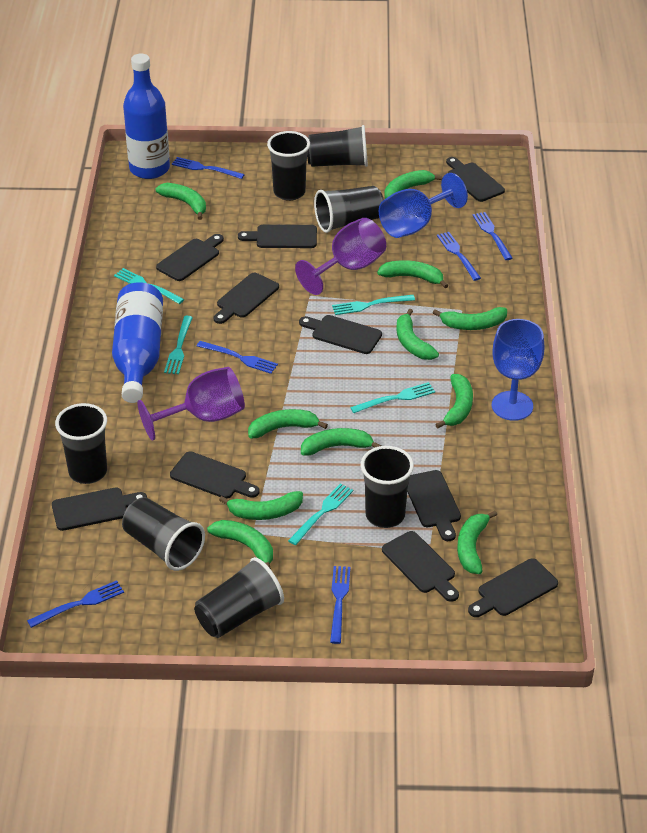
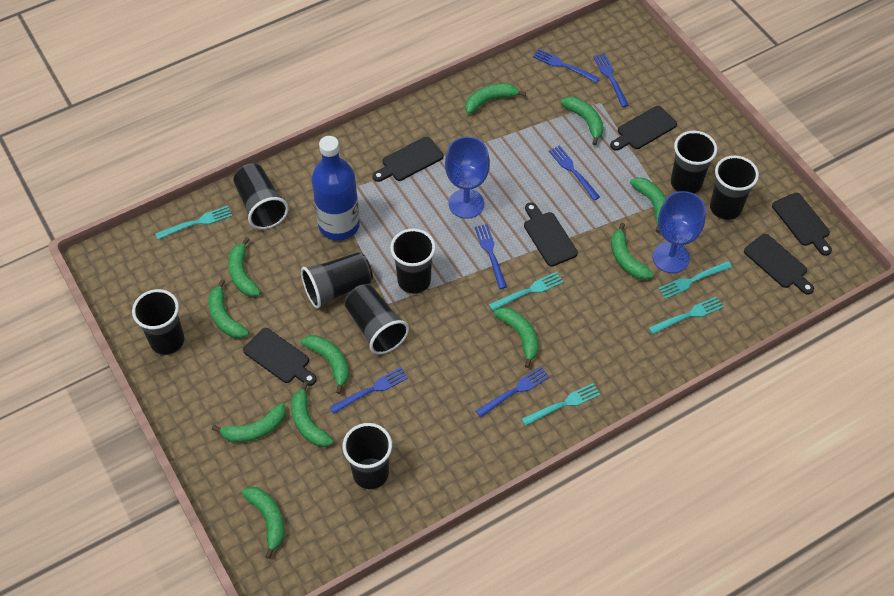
black cup: [55,403,107,484] [122,497,205,571] [194,557,284,638] [267,131,310,201] [307,125,368,167] [314,186,384,233] [361,446,414,528] = 7 -> [132,289,184,355] [233,164,289,229] [301,252,373,309] [343,423,392,489] [344,284,409,354] [390,228,436,294] [671,131,717,194] [710,155,759,220] = 8
black cutting board: [52,487,147,531] [156,234,224,281] [170,451,260,499] [214,273,279,324] [238,225,317,248] [299,315,382,354] [382,531,459,602] [407,470,461,541] [446,157,505,202] [468,559,558,617] = 10 -> [243,328,317,386] [372,137,443,182] [524,202,578,267] [610,106,677,151] [744,234,814,295] [772,193,832,256] = 6
blue bottle: [112,282,163,403] [123,54,170,179] = 2 -> [311,136,360,241] = 1
purple goblet: [137,367,245,441] [295,218,386,295] = 2 -> none = 0

